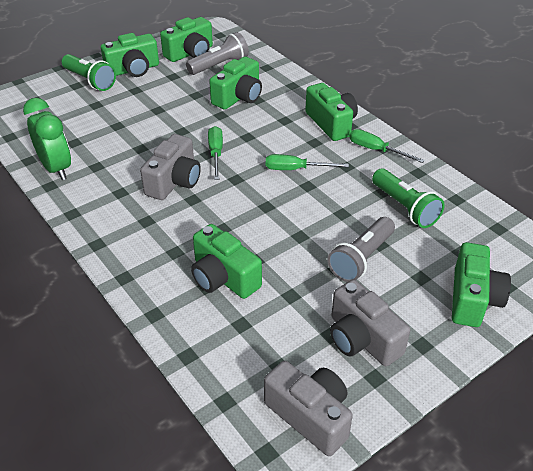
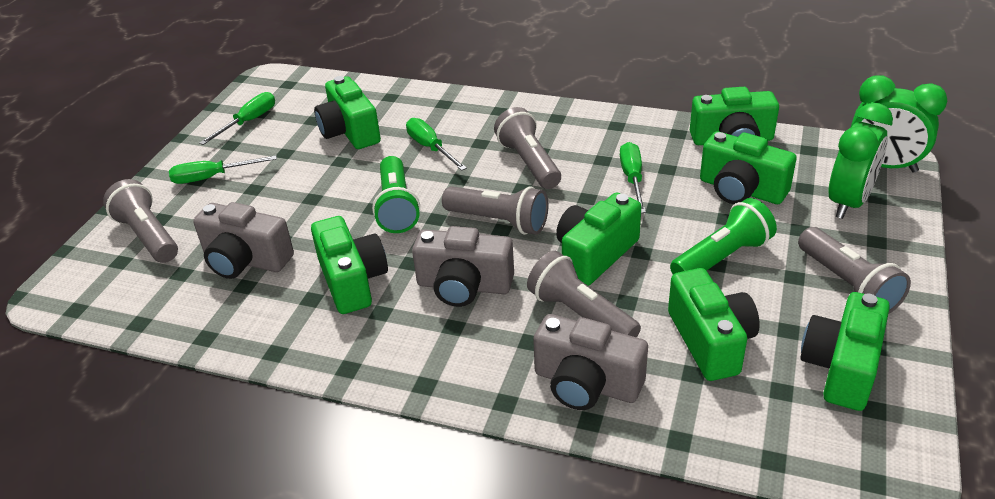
green camera: [101,33,159,77] [160,17,213,62] [191,224,262,299] [209,57,262,110] [305,83,358,141] [452,242,511,327] = 6 -> [311,216,388,314] [314,76,381,149] [556,193,641,286] [668,268,760,381] [690,87,779,145] [700,131,797,204] [800,292,890,411] = 7
green clock: [23,98,71,180] = 1 -> [829,103,893,219] [851,75,947,173] = 2
green screwdriver: [208,126,223,180] [266,154,349,170] [349,129,425,163] = 3 -> [169,155,277,184] [199,92,275,145] [406,118,467,171] [620,142,646,213] = 4
grey flashlight: [186,32,249,75] [327,217,395,282] = 2 -> [103,179,178,263] [442,186,548,235] [494,107,561,189] [527,251,641,337] [798,227,911,314] = 5

